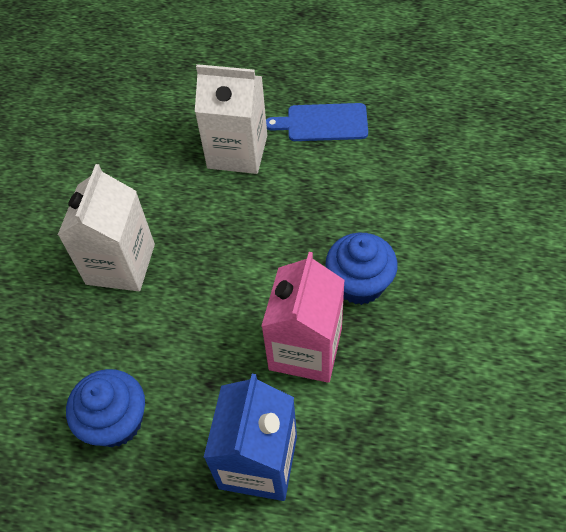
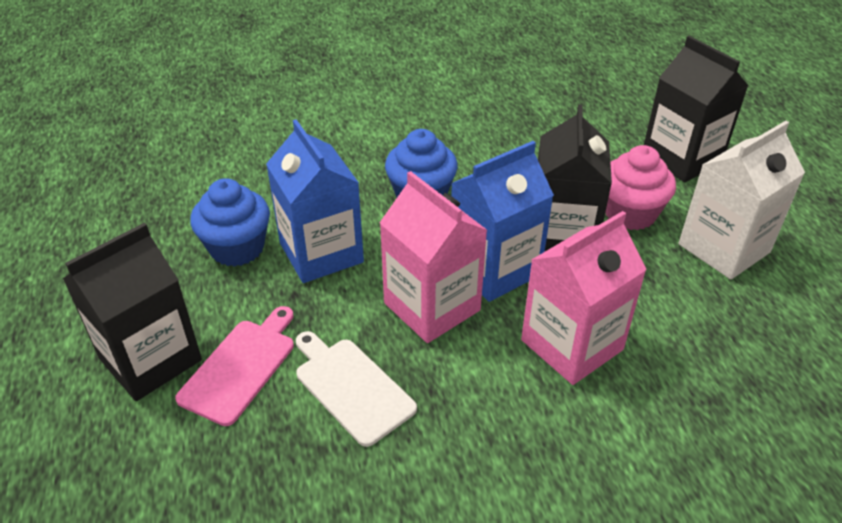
black carton: none = 0 -> [63,223,202,401] [538,104,612,251] [644,36,749,182] = 3
blue carton: [203,374,297,501] = 1 -> [266,119,364,283] [451,141,554,302] = 2
blue cutting board: [266,103,368,141] = 1 -> none = 0
pink carton: [261,252,345,383] = 1 -> [380,171,487,343] [521,211,647,385] = 2
pink cupcake: none = 0 -> [605,145,676,230] = 1
pink cutting board: none = 0 -> [175,306,294,426] = 1
white carton: [58,164,155,291] [195,64,267,174] = 2 -> [679,121,805,279] = 1
white cutting board: none = 0 -> [296,331,417,447] = 1

